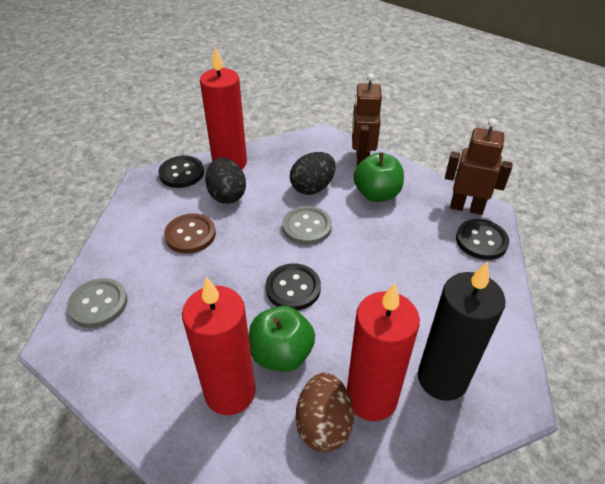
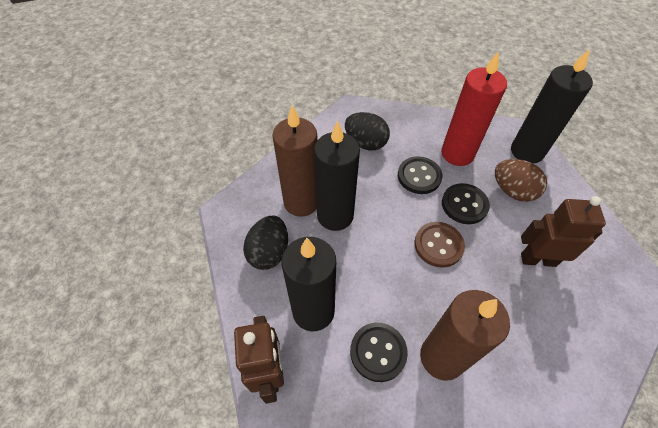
black candle: [418,262,506,401] = 1 -> [282,237,336,331] [314,121,360,231] [511,49,593,164] = 3
brown candle: none = 0 -> [273,106,318,217] [420,290,510,381] = 2
green apple: [249,306,315,372] [354,152,404,202] = 2 -> none = 0
grey button: [67,278,127,328] [282,206,332,245] = 2 -> none = 0
red candle: [182,276,256,415] [200,47,247,169] [347,283,420,421] = 3 -> [441,51,507,166] = 1

